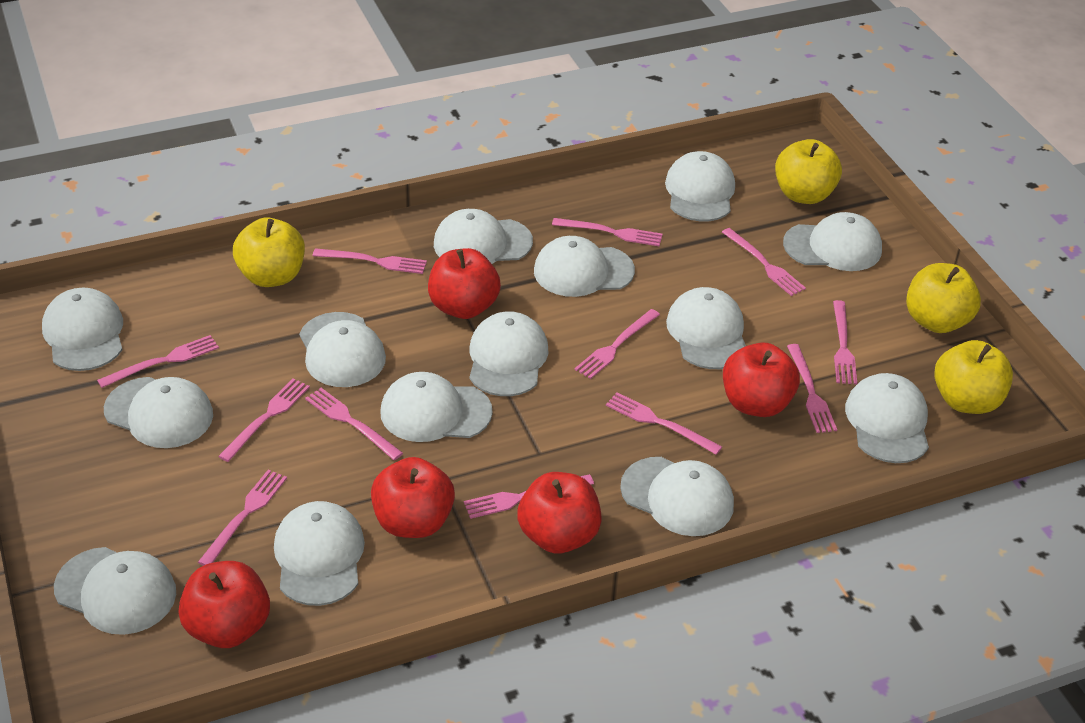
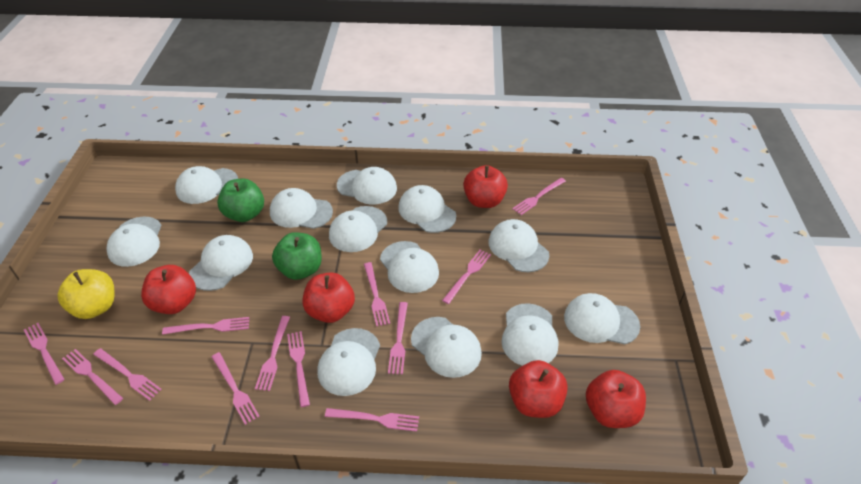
green apple: none = 0 -> [217,178,264,222] [272,232,322,280] = 2
white cap: [42,288,123,371] [54,547,176,635] [104,377,213,448] [274,501,365,606] [299,312,386,387] [380,372,493,442] [434,209,533,264] [469,311,549,396] [534,236,635,297] [620,457,734,536] [665,151,735,221] [666,287,746,369] [783,212,882,271] [845,373,929,463] = 14 -> [106,217,161,267] [175,166,238,204] [189,235,253,291] [270,188,333,229] [317,328,380,396] [329,206,387,252] [337,167,397,205] [380,241,439,293] [398,185,456,233] [411,317,482,378] [489,219,549,272] [501,303,558,366] [564,293,640,344] = 13
yellow apple: [233,217,305,287] [775,139,842,204] [906,263,981,333] [934,340,1013,414] = 4 -> [58,269,115,319] = 1

